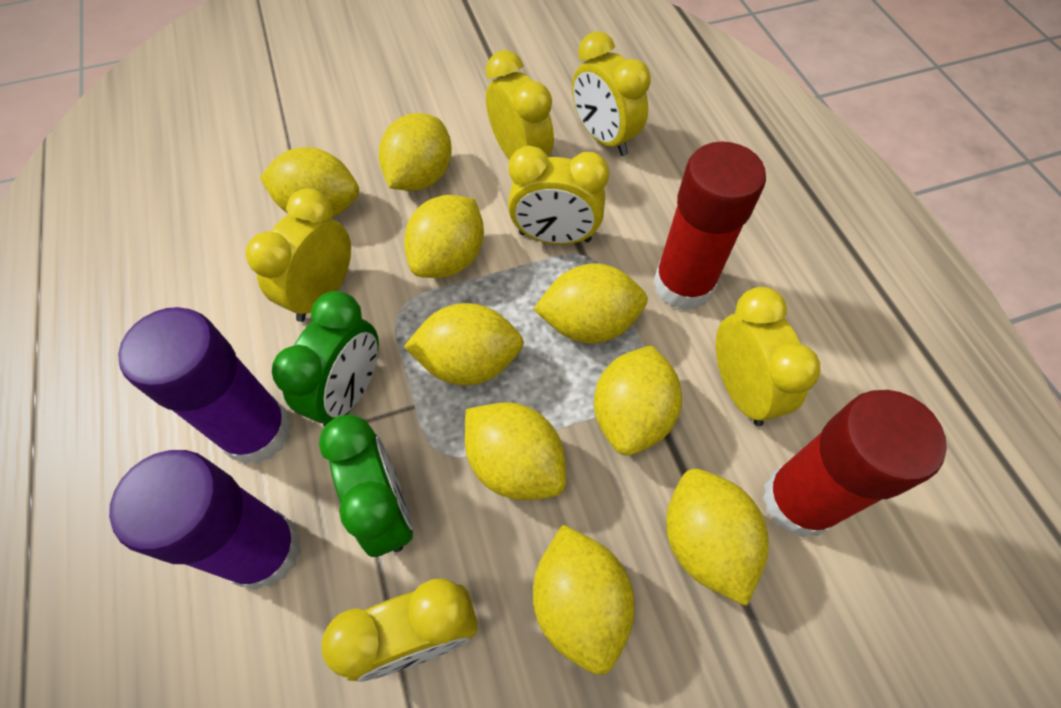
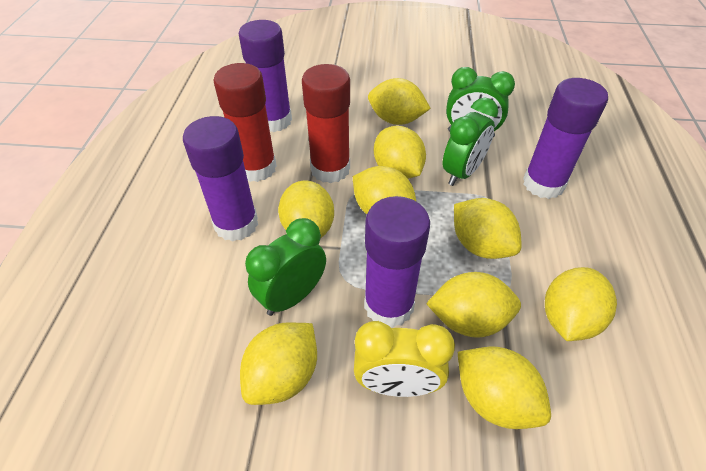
green clock: [272,291,379,427] [319,415,413,557] = 2 -> [245,218,326,316] [443,97,498,186] [446,67,515,137] = 3
purple glue stick: [109,450,301,590] [118,307,292,464] = 2 -> [183,116,258,241] [239,20,292,132] [364,196,430,328] [523,78,608,199] = 4
yellow clock: [246,188,351,322] [321,579,478,682] [486,50,554,160] [508,145,609,245] [572,31,651,156] [716,287,820,426] = 6 -> [354,321,455,397] = 1

